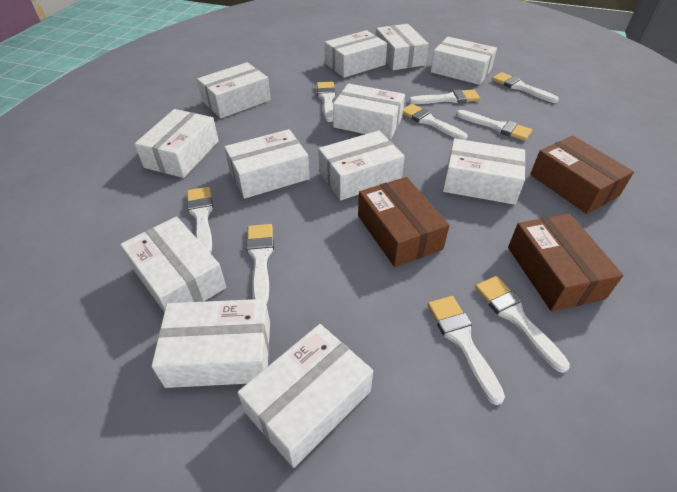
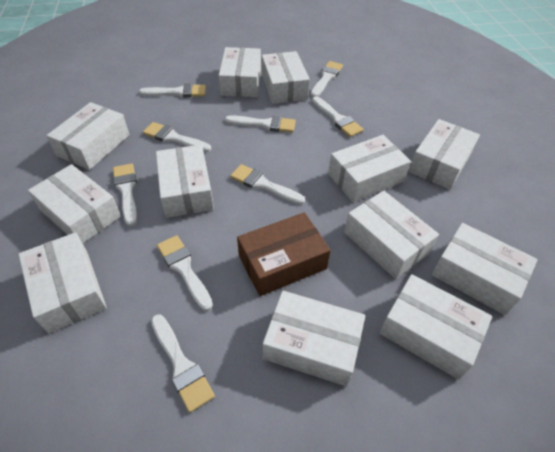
brown box: [358,177,450,267] [508,213,623,311] [530,136,634,214] = 3 -> [237,212,331,296] = 1

